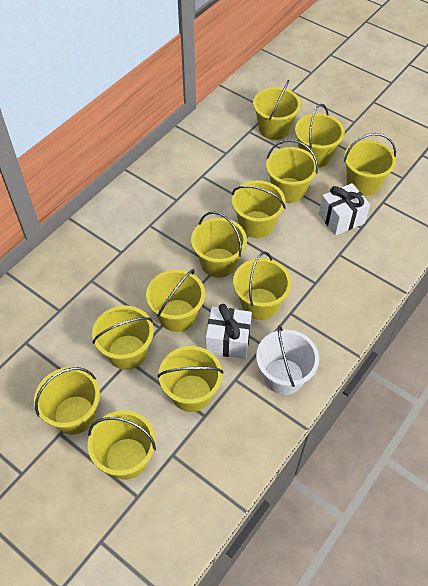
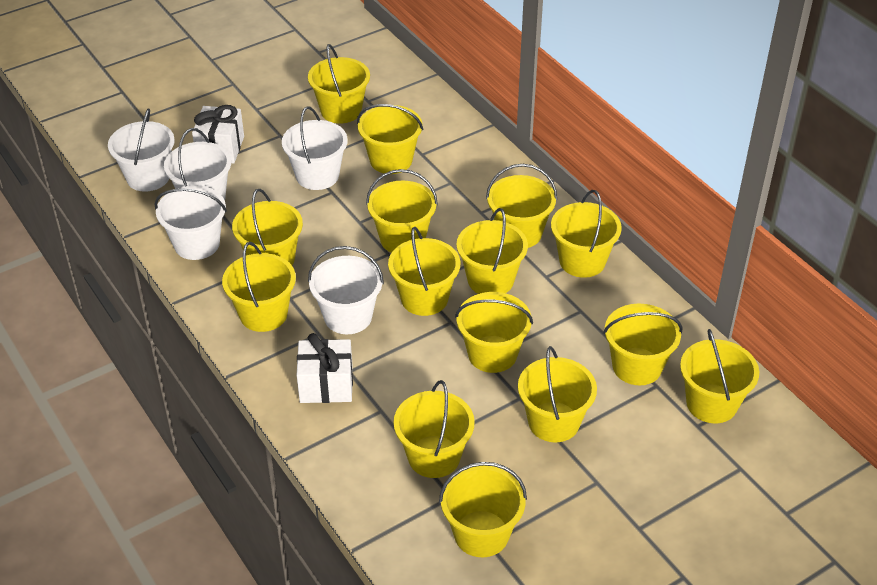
white bucket: [256,325,319,395] = 1 -> [108,109,175,192] [154,186,227,260] [164,128,232,200] [282,106,348,190] [308,246,384,334] = 5
yellow bucket: [34,367,100,435] [88,410,156,480] [92,305,154,370] [146,269,205,332] [157,346,223,412] [191,211,247,278] [232,180,286,238] [233,251,292,320] [253,80,301,140] [266,140,318,203] [295,104,345,167] [344,133,396,196] = 12 -> [222,242,296,332] [232,189,303,266] [308,44,370,124] [357,104,423,174] [366,169,438,253] [388,227,460,316] [394,380,475,478] [439,462,527,557] [455,292,533,373] [457,208,528,294] [486,164,557,248] [518,346,597,442] [551,190,622,278] [603,304,682,385] [680,329,759,423] = 15

